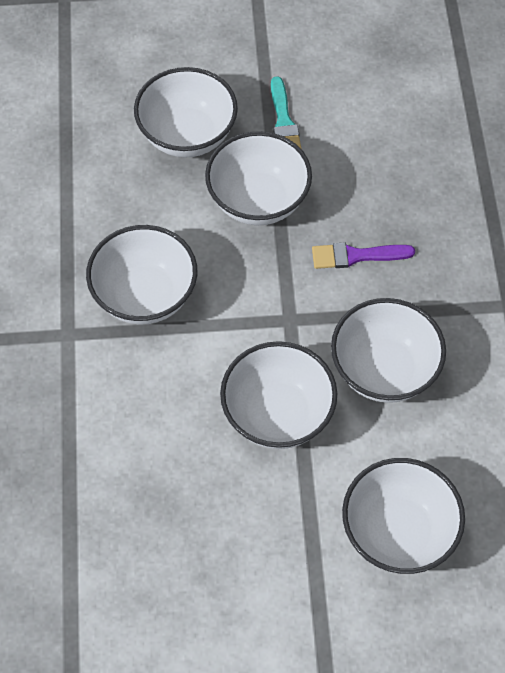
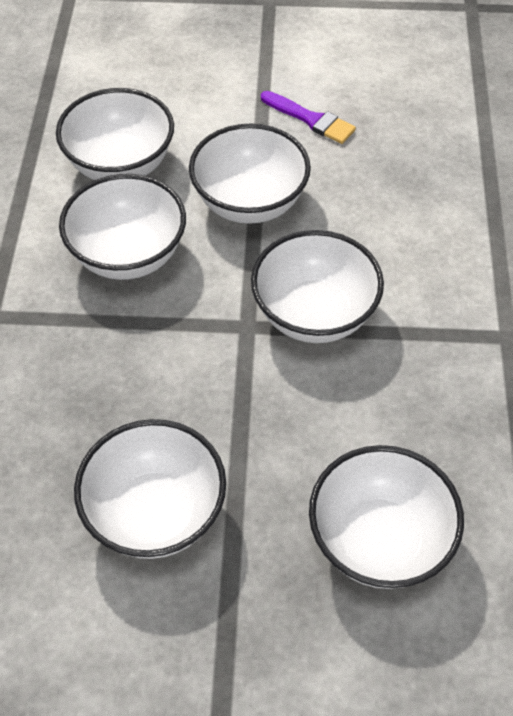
turquoise brush: [271,76,302,149] = 1 -> none = 0

